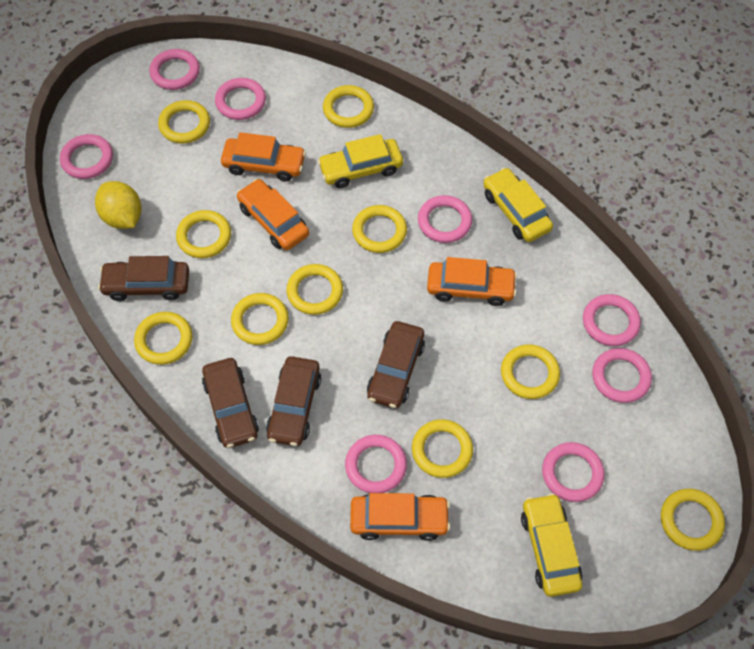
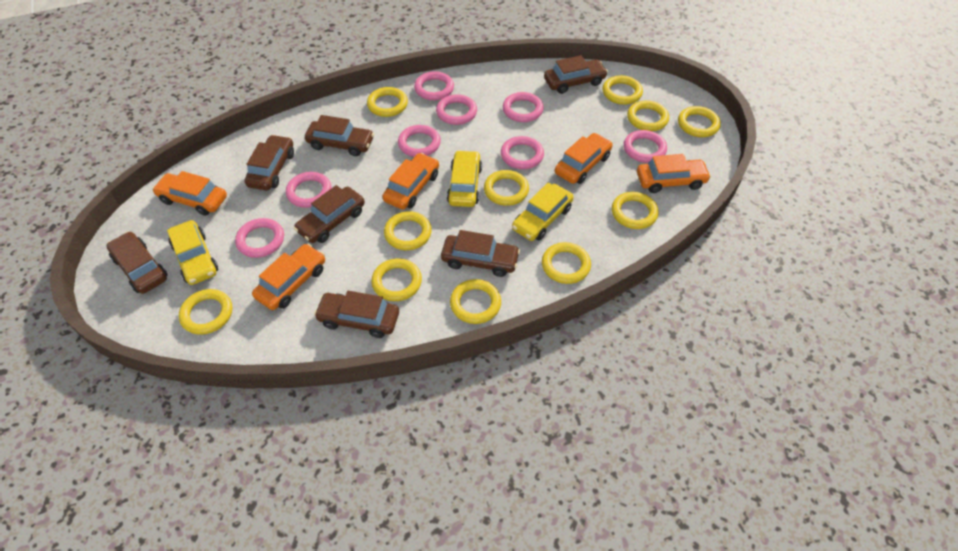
brown car: [98,256,189,301] [202,358,259,448] [266,356,321,446] [367,321,425,409] = 4 -> [106,231,167,294] [244,135,294,190] [294,185,365,243] [305,115,374,156] [314,291,399,338] [441,230,520,277] [544,55,608,94] = 7
orange car: [221,132,306,182] [237,179,309,250] [350,493,450,541] [427,257,517,306] = 4 -> [152,171,227,216] [252,244,325,310] [383,153,439,209] [555,133,613,184] [637,154,711,193] = 5
yellow lemon: [95,181,142,229] = 1 -> none = 0
yellow ring: [134,312,192,365] [158,100,210,144] [176,210,231,258] [231,293,289,345] [287,264,343,315] [323,85,374,128] [352,205,407,253] [412,419,473,478] [501,344,560,399] [661,489,725,551] = 10 -> [179,289,232,335] [367,87,408,117] [371,258,422,301] [384,211,432,250] [450,279,501,324] [484,170,529,206] [542,242,591,284] [603,75,643,105] [612,192,659,229] [627,100,669,131] [678,106,721,137] = 11

